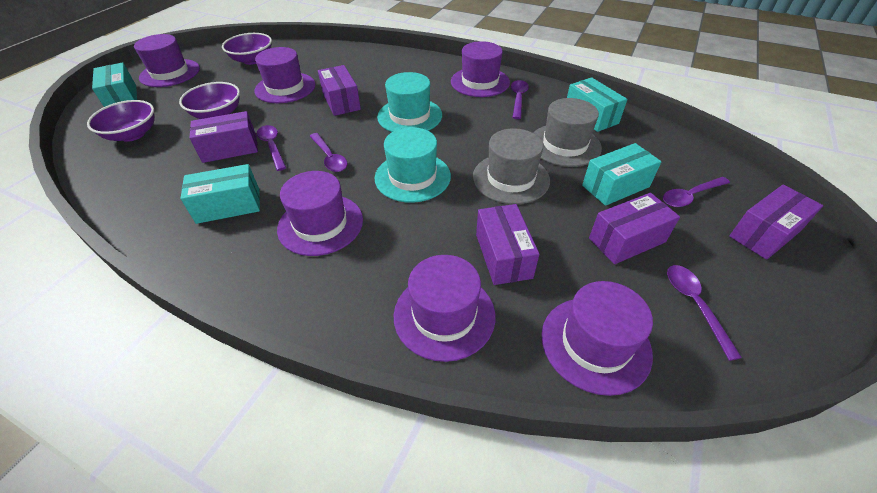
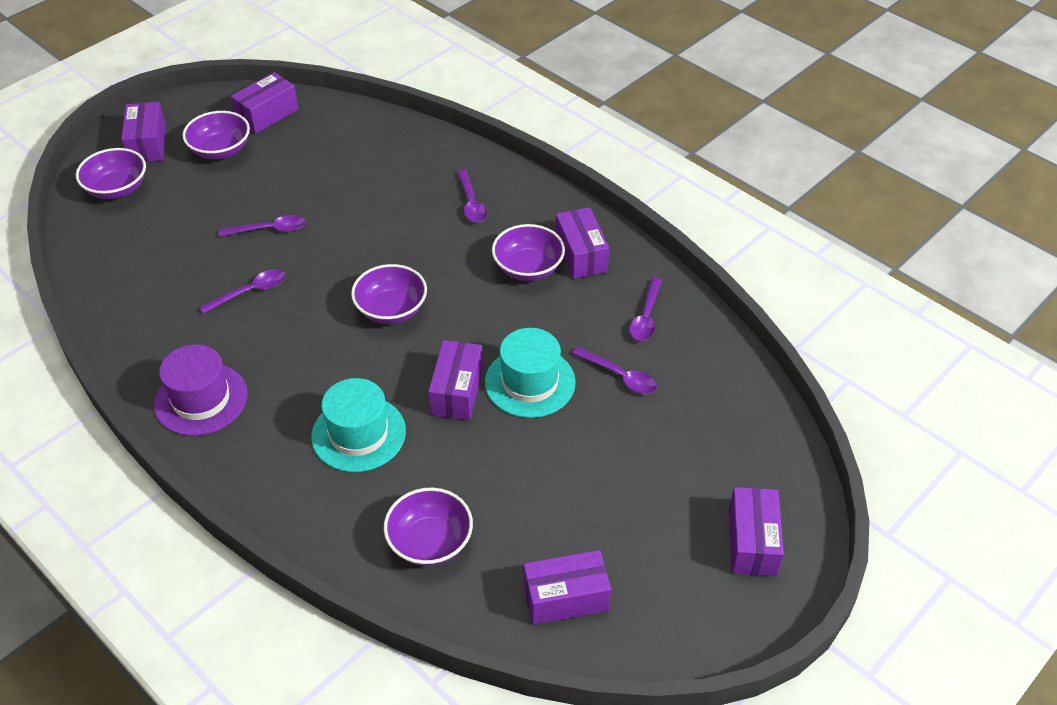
grey hat: [473,128,550,204] [533,98,602,167] = 2 -> none = 0
purple bowl: [87,100,155,142] [179,82,240,119] [222,33,272,65] = 3 -> [76,148,146,199] [182,111,250,159] [351,264,427,324] [384,488,473,566] [492,224,565,281] = 5
purple box: [190,111,258,163] [318,65,361,116] [476,204,539,285] [589,193,680,264] [729,185,823,260] = 5 -> [121,102,166,162] [231,72,299,134] [428,340,483,420] [523,550,611,625] [555,207,609,279] [729,487,784,576] = 6
purple hat: [134,34,200,87] [254,47,315,103] [277,171,363,256] [394,255,495,362] [451,41,510,97] [541,281,653,396] = 6 -> [154,344,248,436] = 1
turquoise box: [92,63,137,107] [180,164,260,224] [567,77,627,132] [582,143,661,206] = 4 -> none = 0

